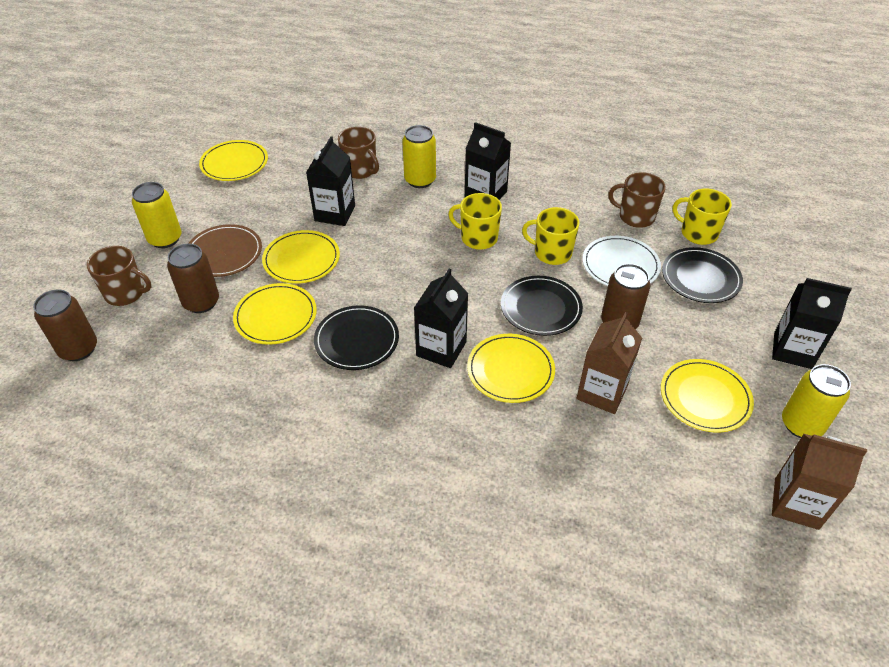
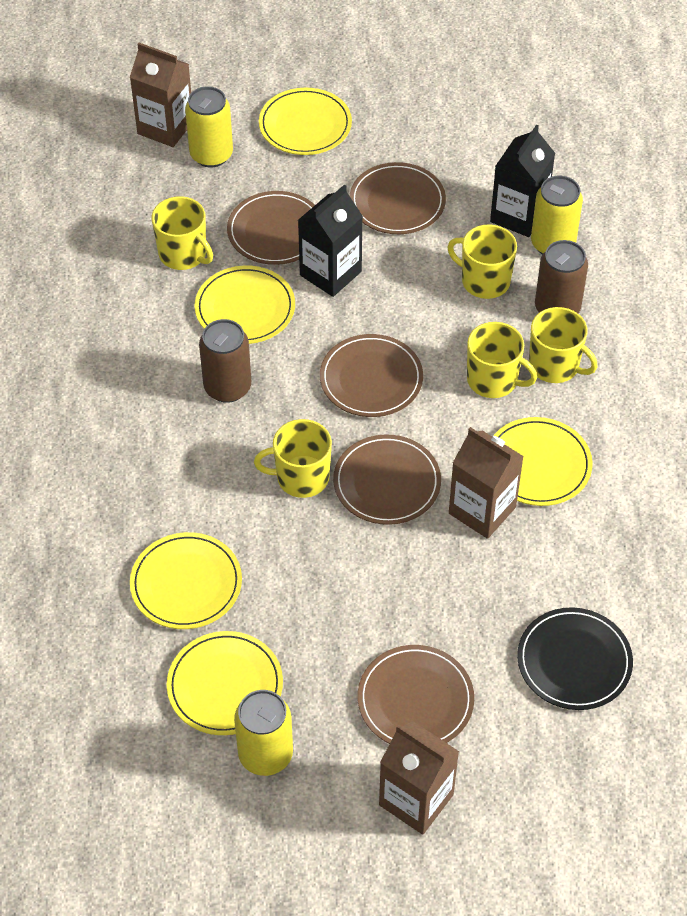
black carton: [306,136,355,226] [414,269,469,368] [465,122,511,200] [772,278,852,369] = 4 -> [298,185,363,297] [490,125,555,237] = 2
black plate: [314,305,399,370] [501,276,583,336] [662,247,743,303] = 3 -> [517,607,633,710] = 1
brown can: [33,289,97,361] [167,244,219,313] [601,264,650,329] = 3 -> [199,319,251,403] [535,240,588,313] = 2
brown carton: [577,312,642,414] [772,433,867,530] = 2 -> [130,43,191,147] [379,721,459,835] [449,427,524,539] = 3
brown mug: [87,246,152,306] [338,127,379,179] [608,172,666,228] = 3 -> none = 0
brown plate: [188,224,262,277] = 1 -> [227,191,315,265] [320,334,423,417] [333,434,441,525] [350,162,446,234] [358,645,474,744] = 5
white plate: [583,236,661,286] = 1 -> none = 0
yellow mug: [448,193,502,250] [522,207,580,265] [672,188,732,245] = 3 -> [152,196,213,270] [254,419,332,498] [447,225,517,299] [467,322,537,398] [529,307,598,383] = 5

